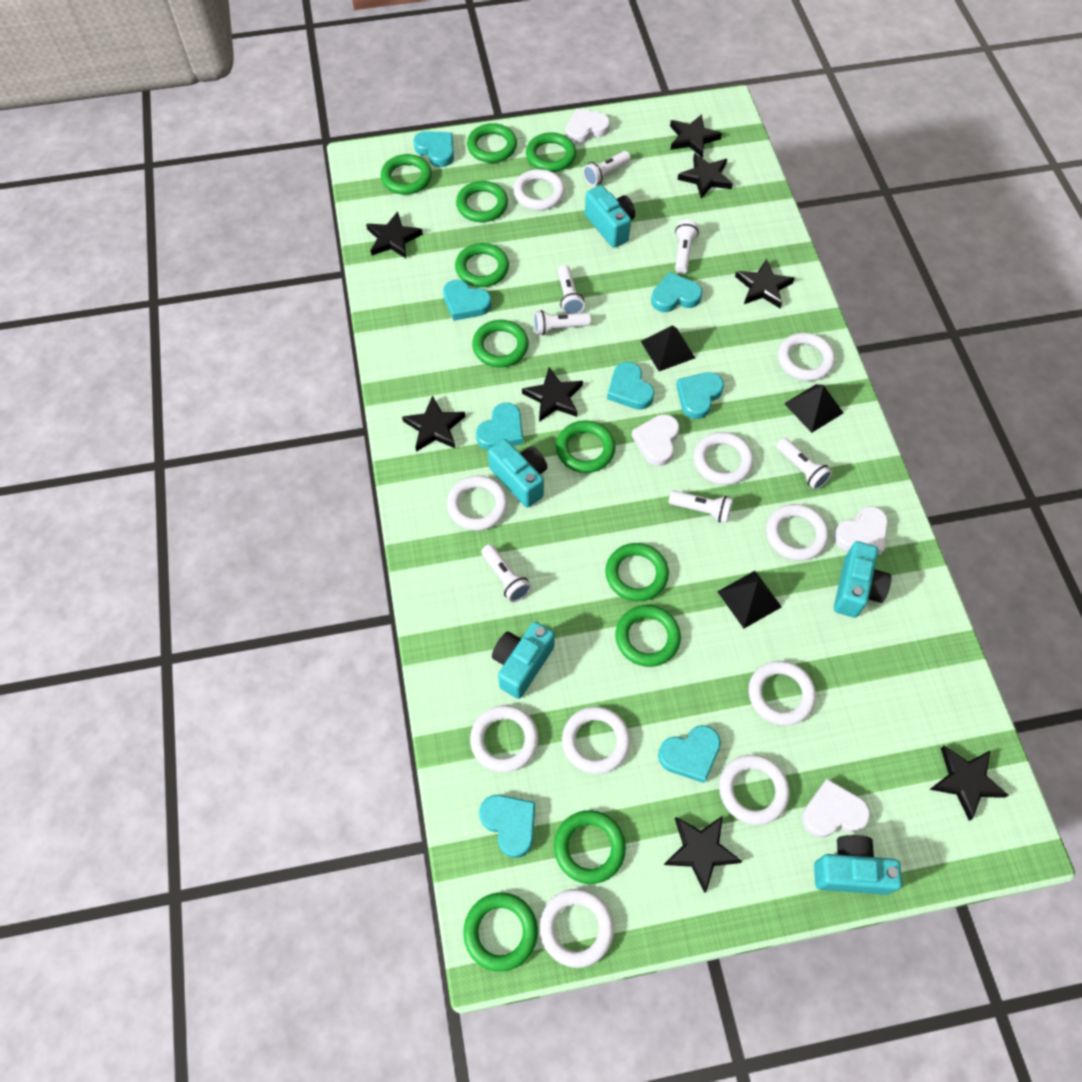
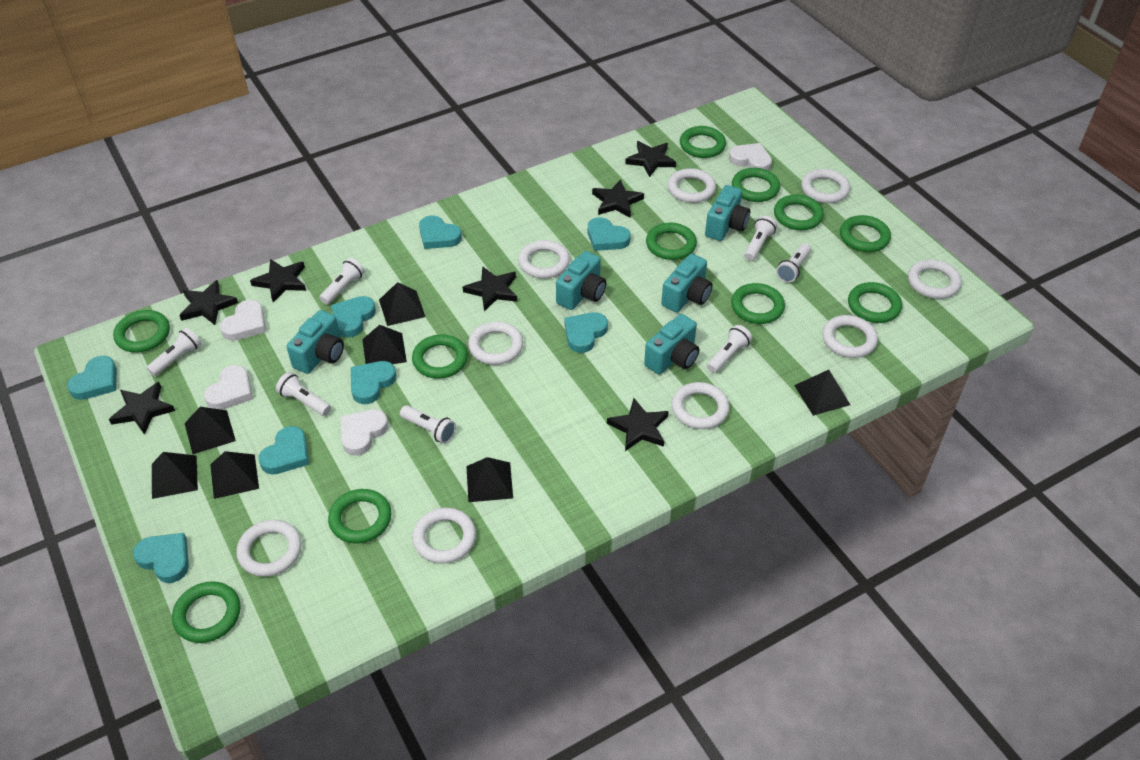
black pyramid: [641,325,695,371] [717,571,782,628] [784,384,843,433] = 3 -> [152,452,198,499] [185,407,236,454] [210,451,259,499] [362,325,407,364] [379,282,425,326] [466,457,513,502] [794,370,850,416] = 7
black star: [366,211,423,258] [402,396,465,452] [522,367,583,422] [664,816,742,893] [670,114,722,158] [677,153,733,198] [735,259,795,308] [929,746,1009,821] = 8 -> [109,382,175,435] [179,280,238,325] [250,259,306,302] [463,266,517,311] [592,179,644,218] [607,398,669,451] [625,141,676,177] = 7
white ring: [447,475,508,531] [470,705,539,773] [513,169,565,210] [540,889,614,968] [562,707,630,774] [694,432,754,485] [719,755,789,825] [748,661,816,725] [766,504,829,561] [778,333,835,381] = 10 -> [236,520,302,577] [412,508,476,564] [468,321,523,365] [518,240,570,278] [668,168,716,203] [671,382,729,429] [801,169,850,203] [822,315,878,358] [908,259,962,299] = 9

